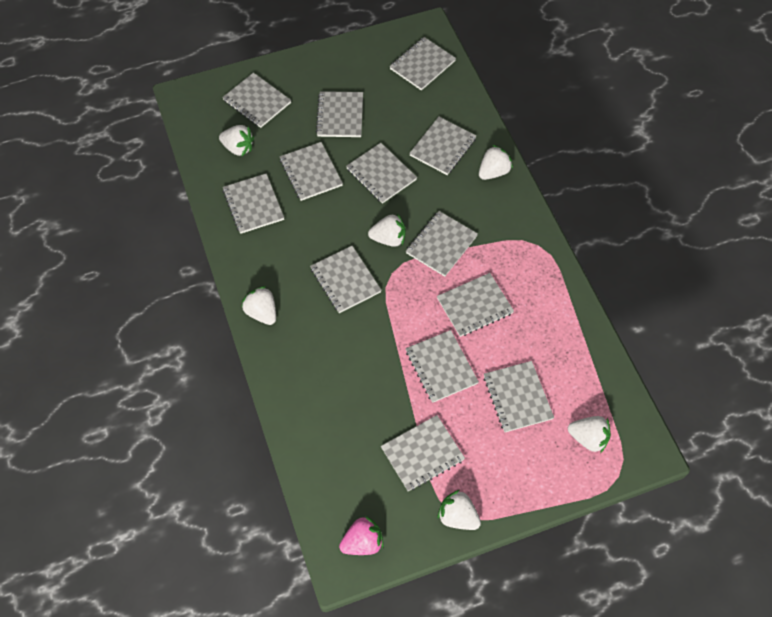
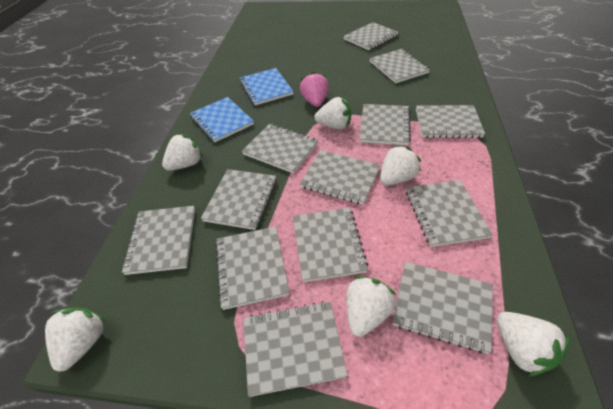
blue notebook: none = 0 -> [190,97,254,142] [240,68,293,105] = 2

